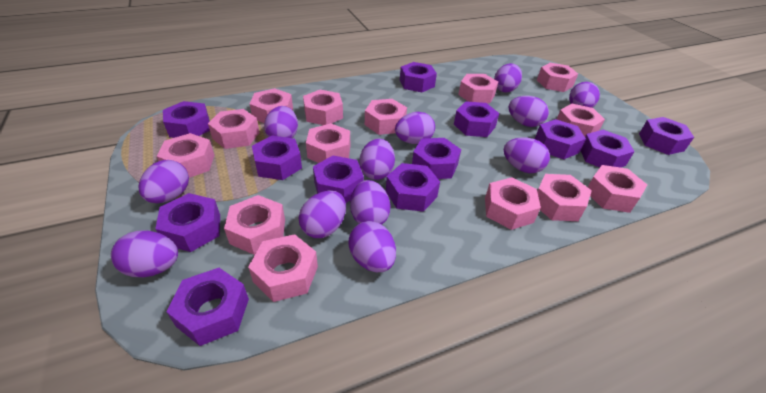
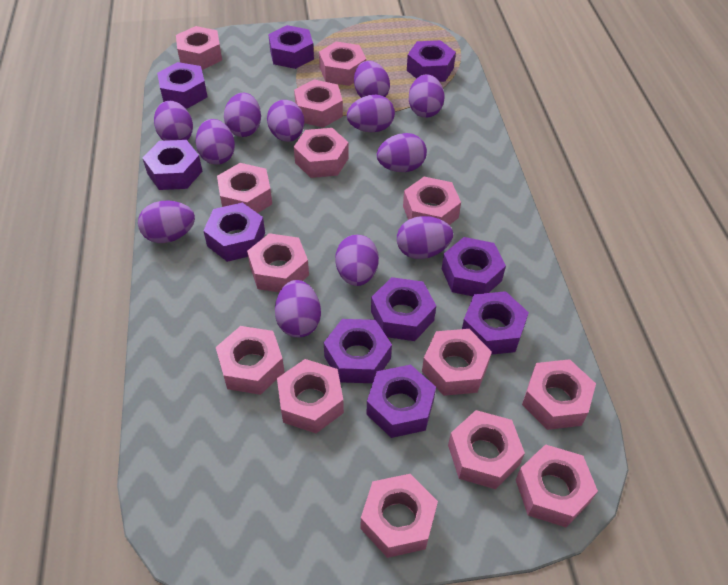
purple nut: [155,193,220,252] [163,101,210,138] [167,268,249,346] [252,136,302,180] [313,156,364,203] [386,163,440,212] [400,62,437,92] [412,138,461,179] [454,101,499,137] [535,119,586,159] [580,130,635,168] [639,117,694,155] = 12 -> [143,140,203,190] [157,62,208,109] [203,203,265,262] [268,25,314,69] [324,319,392,383] [366,365,436,438] [371,277,436,341] [407,40,456,82] [442,237,506,296] [462,291,529,355] = 10

